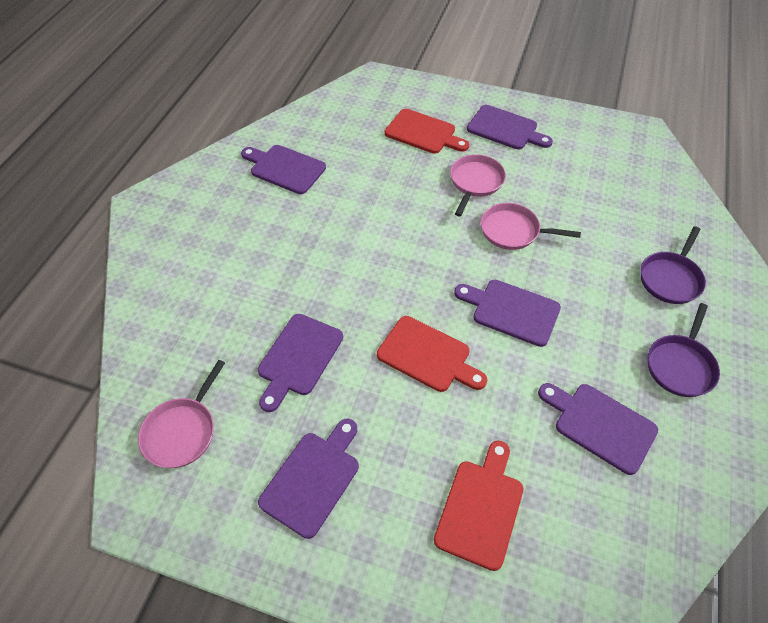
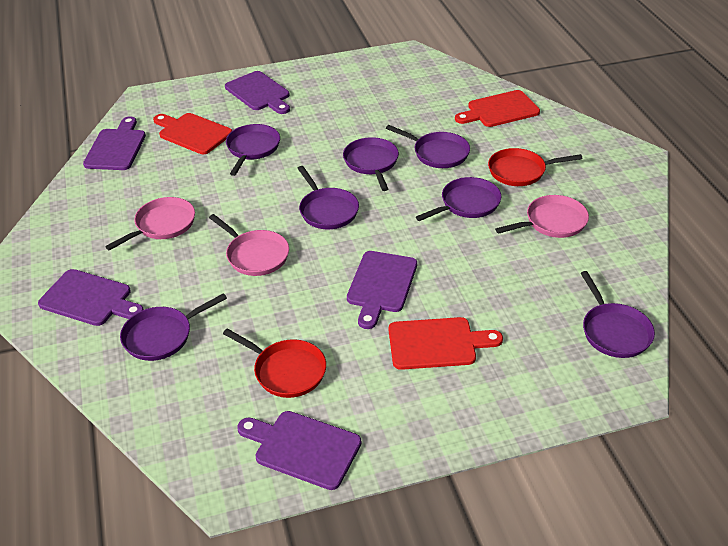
purple cutting board: [241,145,326,194] [258,314,343,412] [258,419,359,539] [454,280,561,347] [467,105,553,150] [538,383,658,475] = 6 -> [38,269,144,326] [83,116,146,170] [225,71,290,114] [237,411,361,490] [347,251,417,329] = 5
purple pan: [640,226,706,304] [648,303,720,397] = 2 -> [120,293,227,361] [226,124,280,176] [297,166,359,229] [343,137,399,191] [386,125,470,168] [416,177,501,221] [580,271,655,358] = 7
red pan: none = 0 -> [223,328,326,398] [488,148,583,186] = 2

